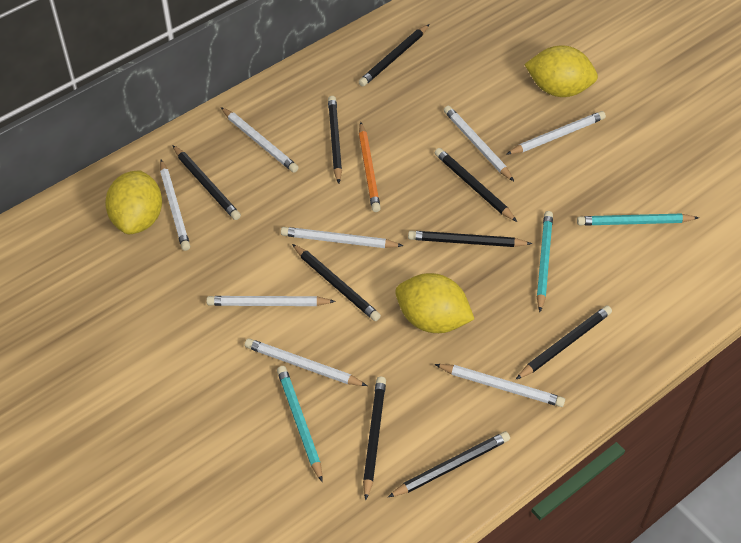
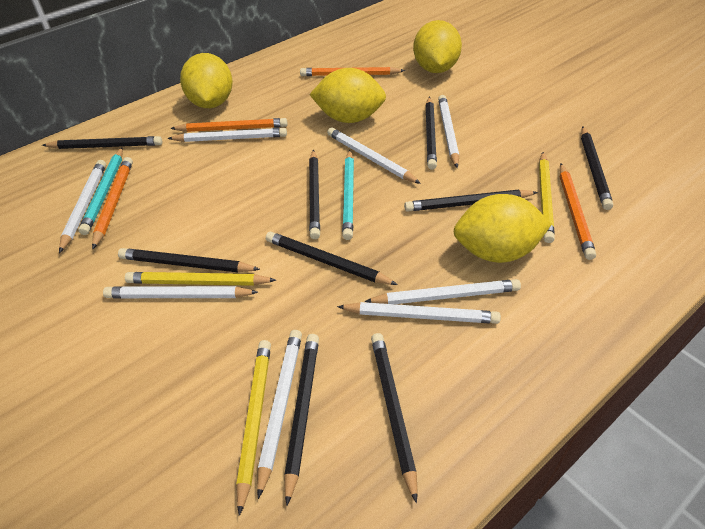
orange pencil: [359,122,381,212] = 1 -> [92,157,133,250] [170,118,287,132] [300,67,405,76] [560,163,596,260] = 4
turquoise pencil: [277,366,323,482] [537,211,553,312] [577,214,699,226] = 3 -> [78,148,123,235] [342,150,354,240] = 2
yellow lemon: [105,170,162,234] [395,273,474,333] [524,45,598,97] = 3 -> [180,53,233,108] [309,68,386,123] [413,20,462,73] [454,194,552,263] = 4
yellow pencil: none = 0 -> [125,272,276,286] [236,340,271,516] [539,152,555,243] = 3

